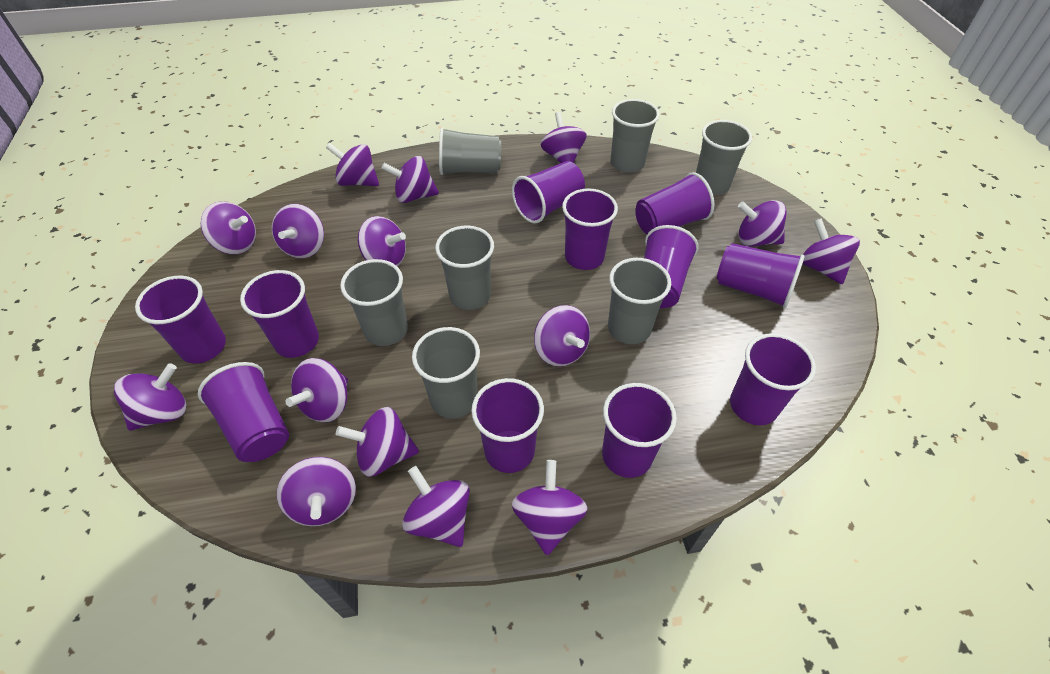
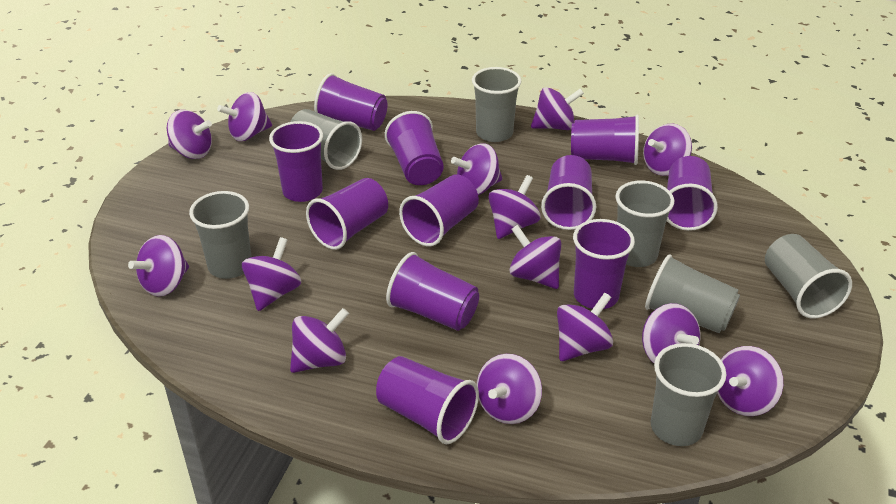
purple spinning top: [114,363,186,431] [201,201,256,254] [272,204,324,258] [277,457,356,526] [286,358,348,422] [326,143,379,186] [336,407,419,477] [358,216,406,267] [381,156,439,203] [402,466,470,547] [512,460,588,555] [534,305,590,367] [540,112,587,163] [738,200,787,247] [803,218,860,284] = 15 -> [128,235,189,297] [167,110,212,159] [217,92,272,141] [242,237,301,311] [290,308,349,373] [451,143,502,195] [477,354,542,424] [489,175,541,239] [509,225,561,289] [531,87,584,130] [557,292,613,361] [642,303,701,363] [643,123,692,176] [717,346,783,416] = 14

